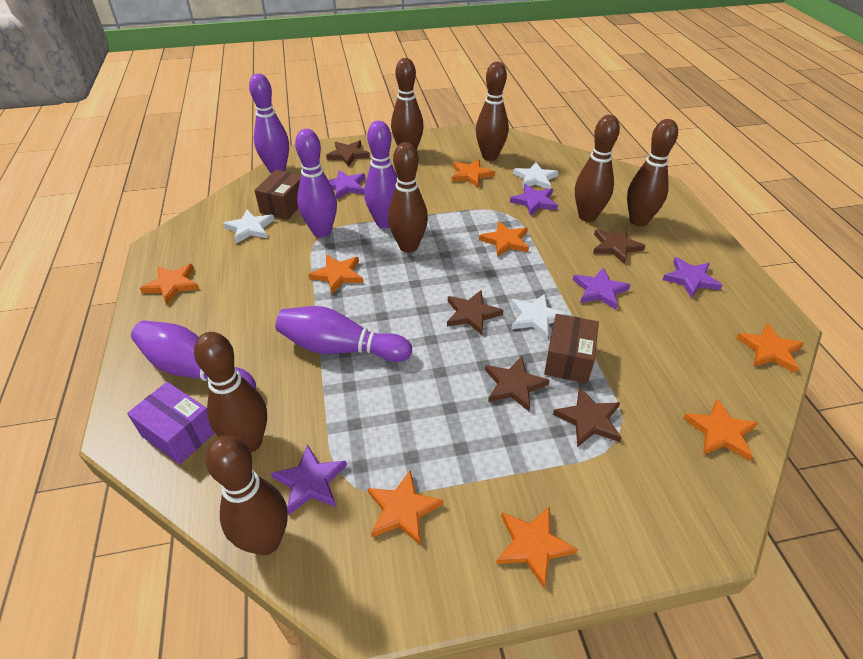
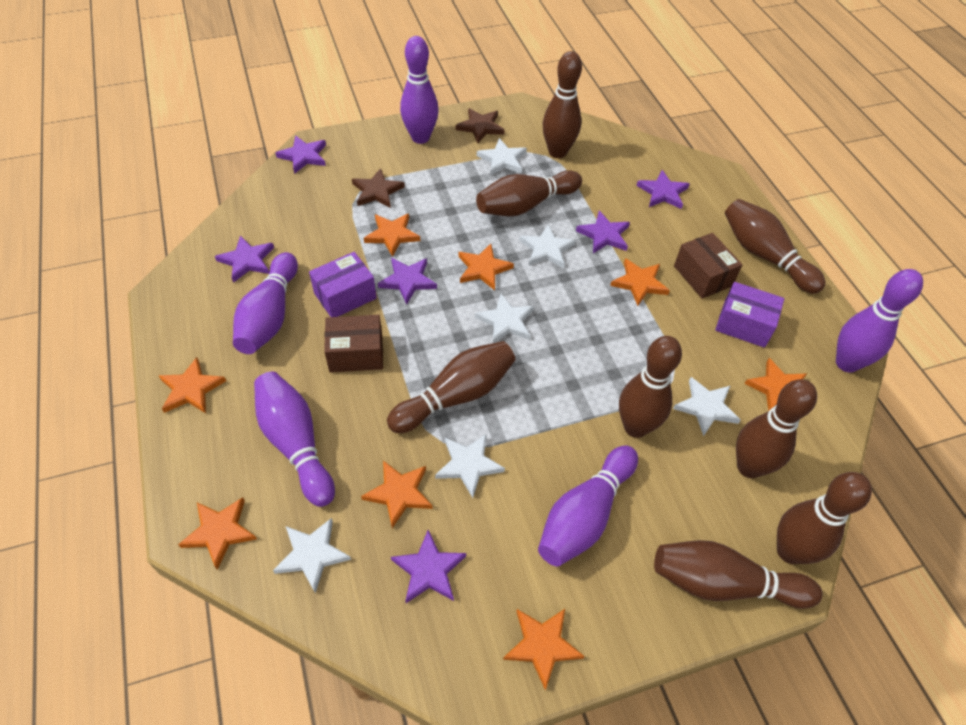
brown bowling pin: [194,332,267,452] [206,435,288,555] [388,142,428,253] [391,58,424,151] [476,62,509,161] [575,115,620,222] [627,119,678,227] = 7 -> [387,341,516,433] [476,170,582,216] [542,51,582,158] [619,336,682,438] [654,540,822,609] [725,199,826,294] [736,379,817,478] [777,472,872,564] = 8
brown star: [326,140,370,167] [447,290,503,335] [485,356,550,411] [553,387,622,447] [593,228,646,264] = 5 -> [352,168,405,208] [455,108,505,143] = 2
purple box: [127,382,215,464] = 1 -> [309,252,377,317] [715,282,784,348] = 2
purple star: [271,444,347,515] [328,170,365,199] [510,184,558,216] [573,267,630,309] [662,257,722,298] = 5 -> [215,235,274,283] [276,135,326,174] [378,258,437,305] [391,530,466,603] [576,211,630,253] [636,170,689,209] = 6
white star: [223,210,274,244] [511,293,568,339] [513,162,559,189] = 3 -> [273,518,351,593] [435,434,505,498] [475,294,534,343] [477,138,527,175] [519,224,576,268] [673,377,741,436] = 6

